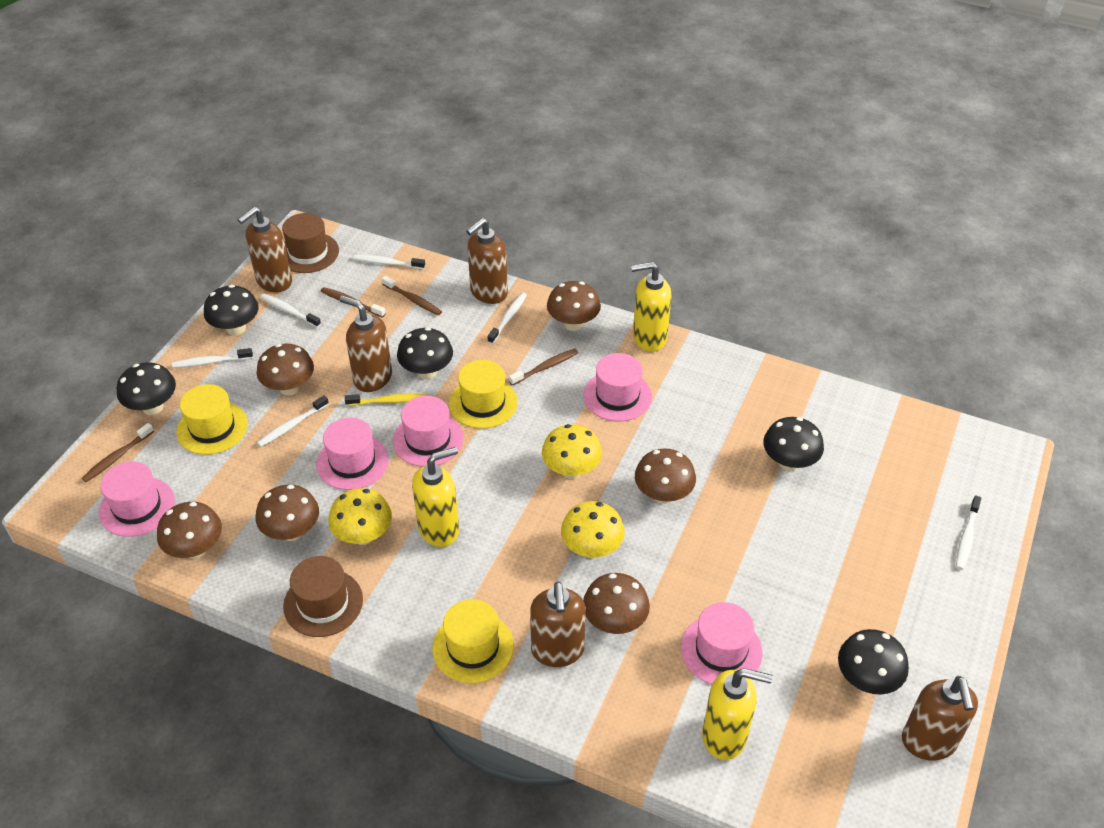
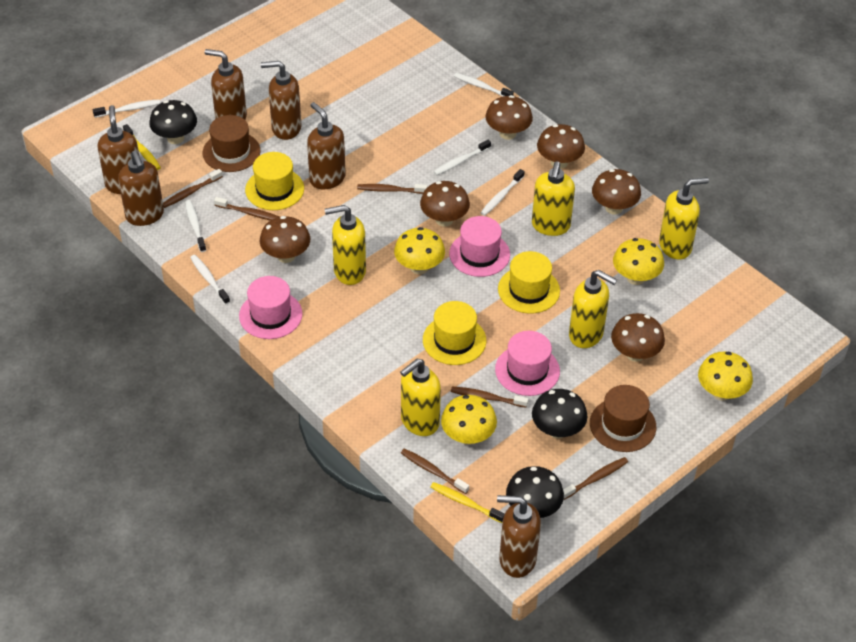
black mushroom: [117,362,176,415] [204,285,259,335] [397,327,453,379] [763,417,824,471] [838,629,909,695] = 5 -> [149,100,197,144] [506,466,564,518] [532,389,587,439] = 3
brown soap dispenser: [238,207,292,292] [340,296,392,392] [466,218,508,304] [530,582,586,667] [902,676,978,761] = 5 -> [97,105,140,194] [118,151,164,226] [205,49,247,120] [261,61,301,140] [307,102,346,189] [497,495,541,578] = 6
brown toothbrush: [82,423,154,482] [321,287,386,318] [382,276,442,315] [509,349,578,385] = 4 -> [163,169,223,208] [214,197,279,221] [357,184,427,194] [401,448,469,494] [451,387,529,408] [563,457,628,500] = 6
pink hat: [99,461,175,537] [316,418,389,490] [393,396,464,467] [584,353,652,422] [681,602,763,684] = 5 -> [239,276,302,339] [449,216,510,277] [495,331,560,396] = 3
yellow mushroom: [328,488,392,545] [542,424,602,479] [561,501,625,558] = 3 -> [394,227,445,274] [441,395,497,445] [613,238,664,285] [698,352,753,401] = 4
yellow soap dispenser: [412,447,459,547] [631,262,672,352] [702,668,772,760] = 3 -> [325,205,366,285] [400,358,441,436] [532,161,575,236] [569,270,617,348] [659,177,709,260] = 5
yellow toothbrush: [345,393,427,406] = 1 -> [123,124,161,170] [430,482,505,523] = 2

